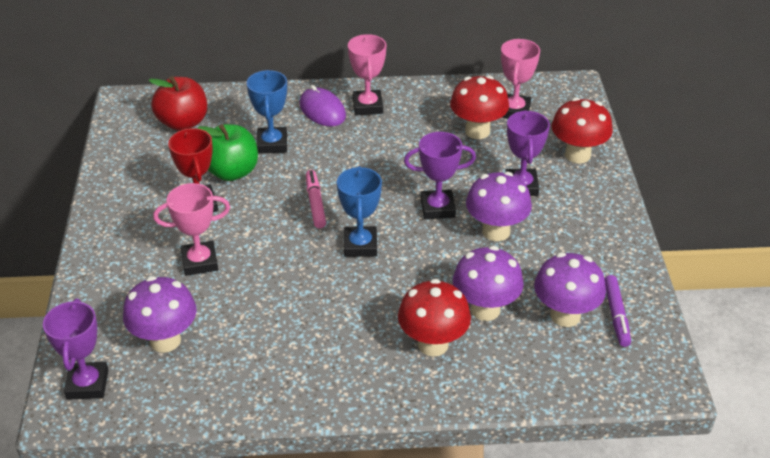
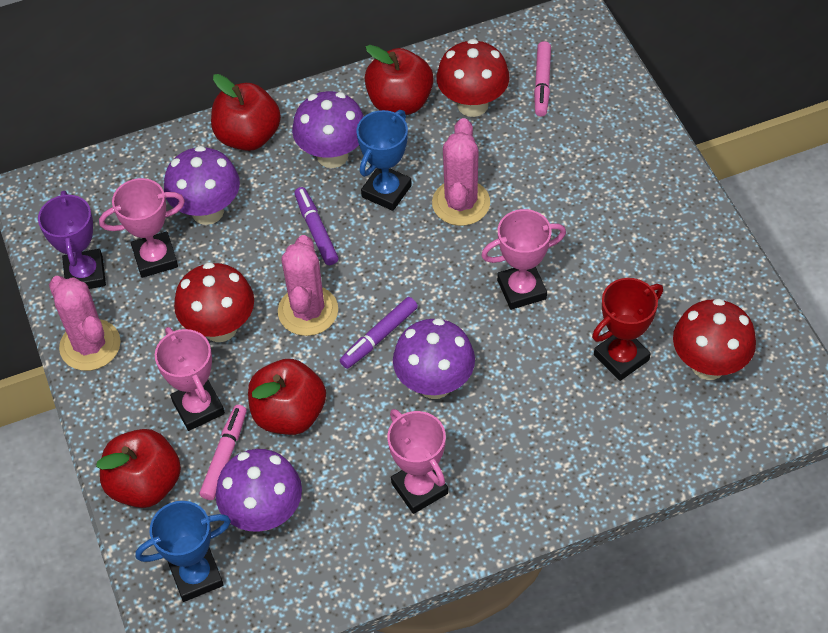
green apple: [197,124,258,181] = 1 -> none = 0
pink cactus: none = 0 -> [49,276,121,371] [278,235,338,336] [432,118,490,226] = 3
pink marker: [306,170,326,228] = 1 -> [200,405,247,500] [534,41,551,116] = 2
pink trophy: [153,183,230,276] [348,34,386,115] [501,39,540,118] = 3 -> [99,178,185,278] [155,327,225,431] [387,409,448,514] [481,209,566,310] = 4
purple marker: [605,275,631,347] = 1 -> [294,187,339,265] [340,297,418,369] = 2
purple mouse: [299,85,346,126] = 1 -> none = 0
purple trophy: [43,299,108,400] [404,132,476,219] [505,110,550,196] = 3 -> [38,191,106,289] = 1
red apple: [148,76,207,131] = 1 -> [96,429,181,508] [211,74,281,151] [248,359,326,435] [365,45,434,115] = 4

